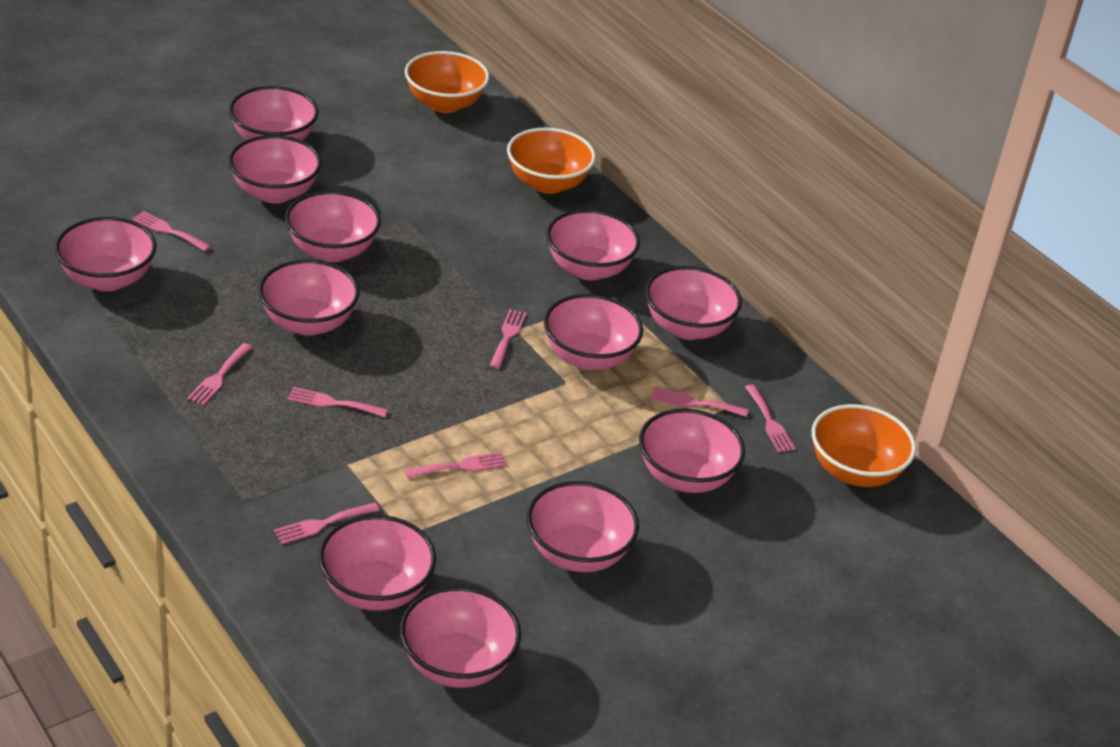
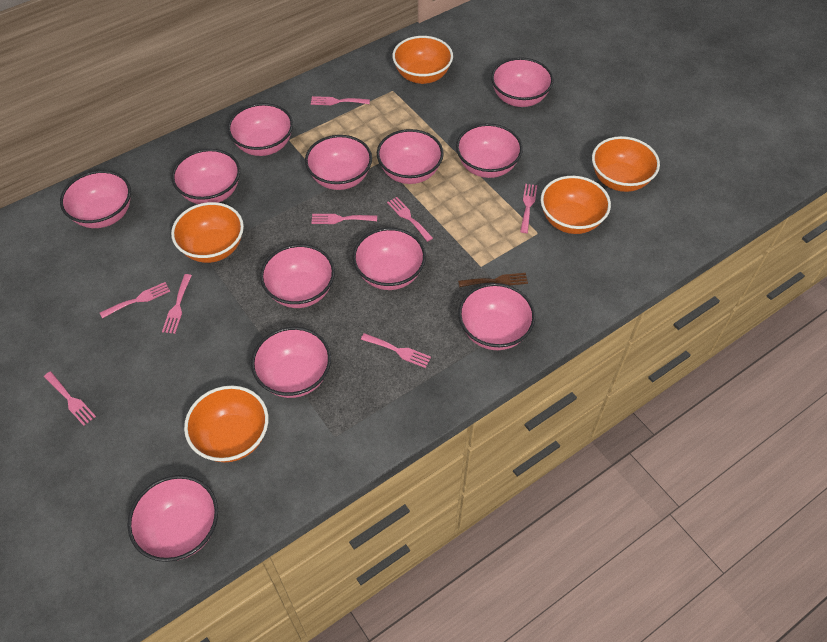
brown fork: none = 0 -> [458,273,528,287] = 1
orange bowl: [405,51,489,113] [507,128,596,194] [812,404,916,487] = 3 -> [171,202,244,263] [184,386,268,462] [392,36,453,84] [541,176,611,234] [592,136,660,192] = 5

